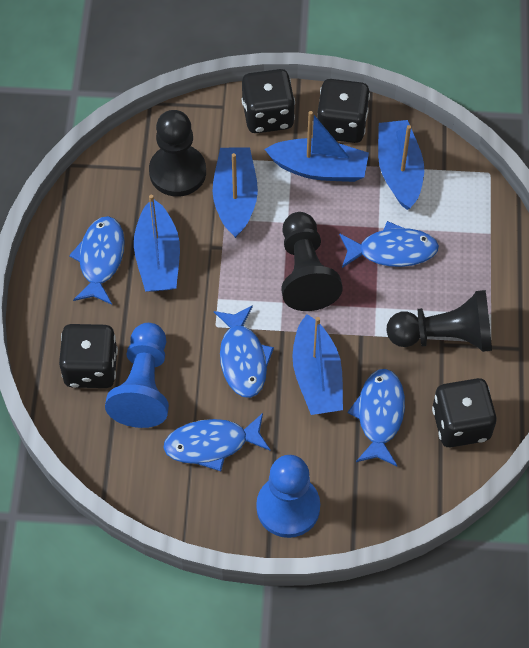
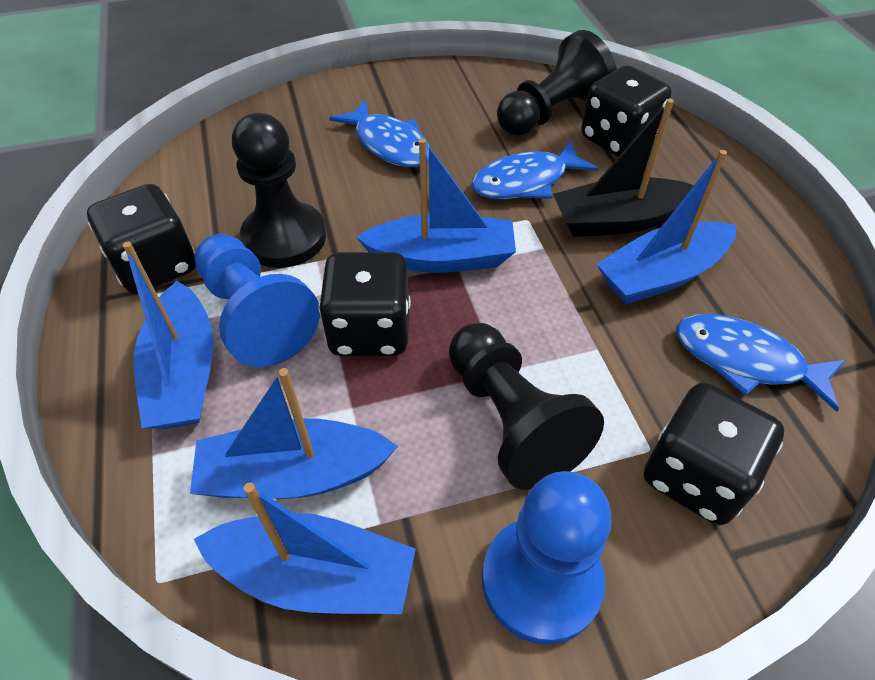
black boat: none = 0 -> [553,99,694,237] = 1
blue fish: [69,216,125,305] [163,413,271,471] [214,305,274,398] [339,221,439,268] [348,369,405,466] = 5 -> [329,100,430,167] [471,141,598,199] [676,314,846,412] = 3

